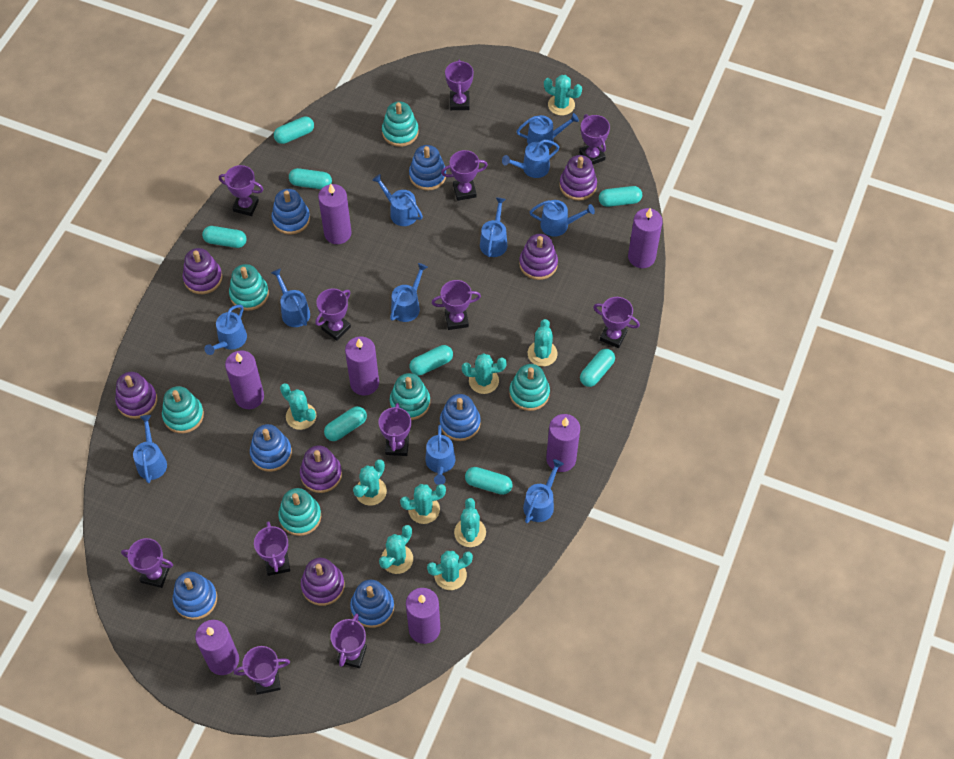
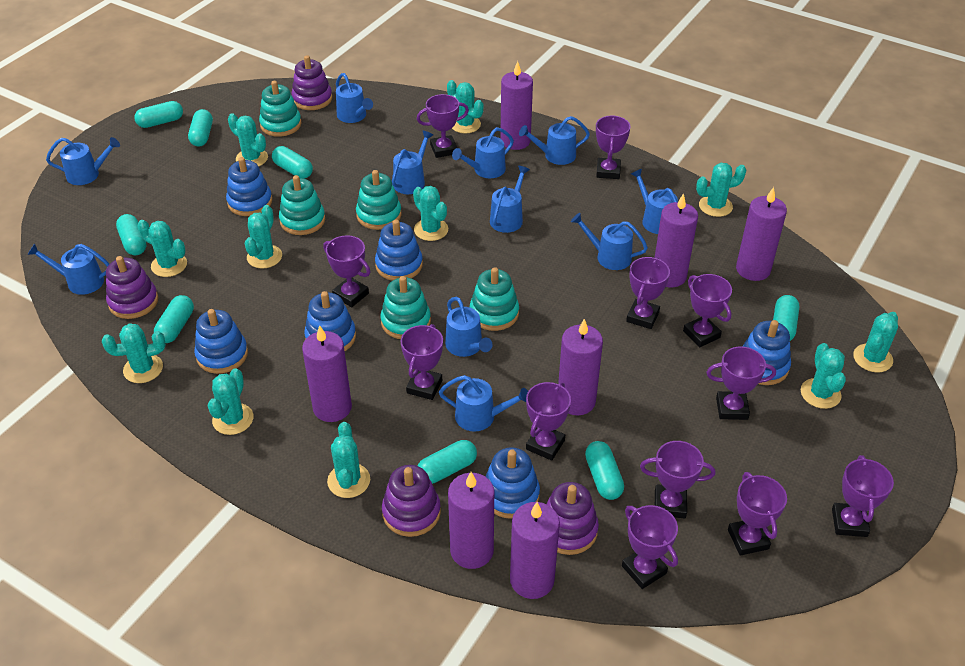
purple stacking toy: [115,372,157,419] [183,248,223,294] [300,445,342,493] [301,558,345,606] [519,234,558,280] [559,155,597,201] = 6 -> [106,256,158,319] [291,55,332,110] [382,465,441,537] [546,482,599,555] = 4
turquoise cactus: [280,383,316,430] [353,459,387,506] [379,525,413,574] [400,484,446,524] [427,551,473,590] [454,498,486,547] [462,353,507,394] [528,319,558,366] [544,75,582,115] = 9 -> [102,323,166,383] [137,220,187,277] [208,368,253,435] [228,113,268,167] [245,205,282,269] [327,422,370,498] [413,186,448,241] [447,80,484,133] [696,163,746,217] [801,343,846,409] [853,312,898,372] = 11
turquoise stacking toy: [162,386,204,433] [229,264,269,311] [278,488,321,536] [382,101,419,147] [390,373,430,420] [509,364,550,411] = 6 -> [259,81,302,137] [279,175,325,235] [356,170,401,230] [380,276,431,339] [470,267,519,331] = 5

